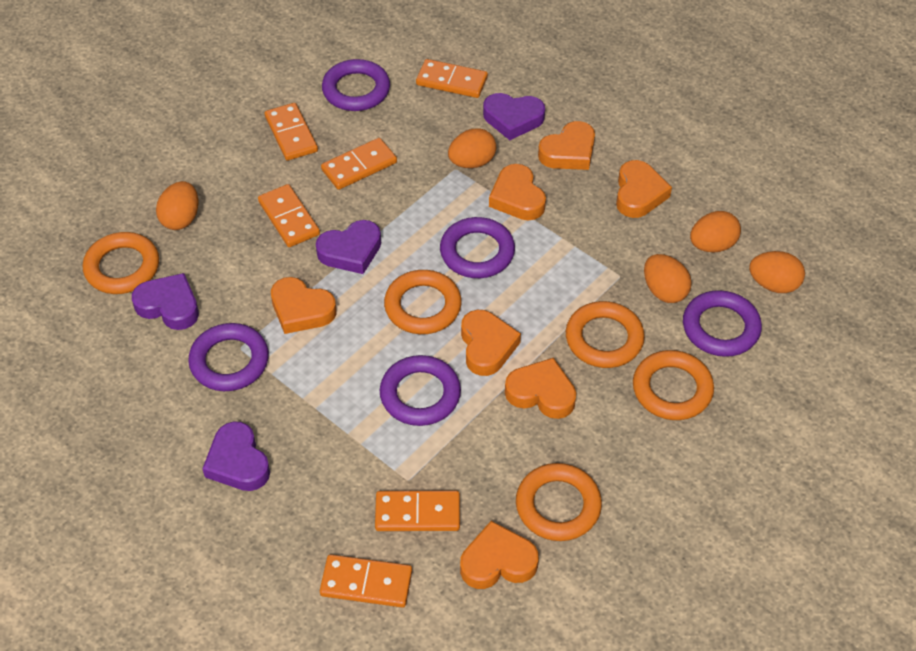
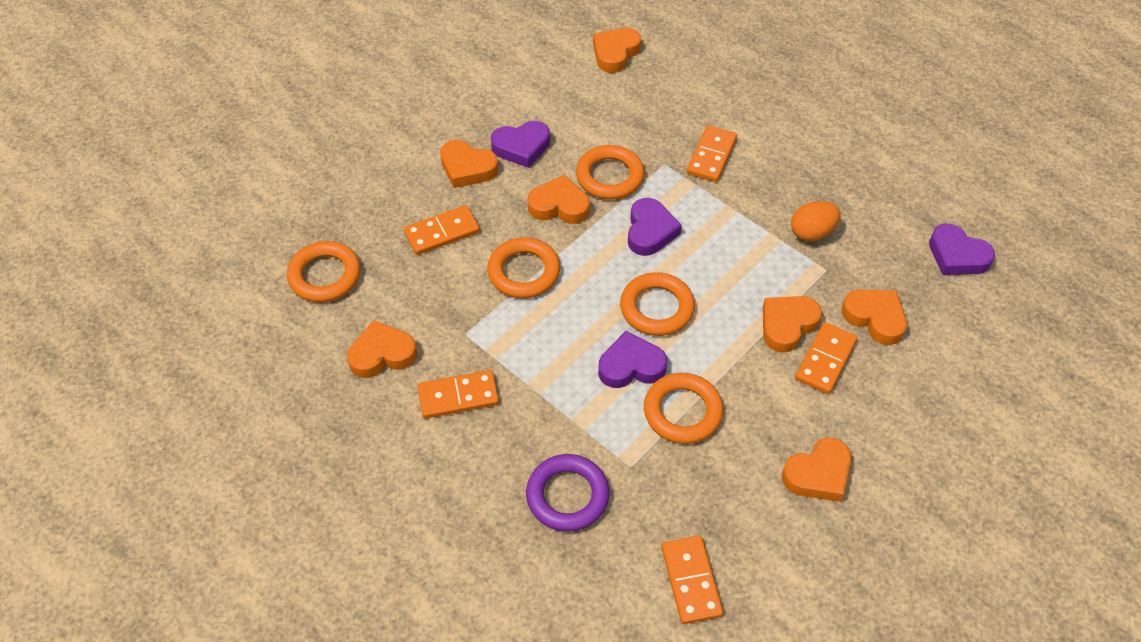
orange domino: [258,184,320,247] [265,103,318,161] [320,554,412,608] [321,138,397,190] [375,491,460,531] [416,59,488,98] = 6 -> [404,205,480,255] [417,370,499,419] [661,536,723,624] [687,125,737,182] [795,322,858,394] = 5
orange egg: [156,181,198,230] [448,128,496,168] [644,254,692,303] [690,211,741,252] [749,251,805,293] = 5 -> [791,201,840,242] = 1
purple ring: [188,323,269,391] [322,59,390,111] [380,355,461,426] [440,217,515,278] [683,290,762,357] = 5 -> [526,454,609,532] = 1

